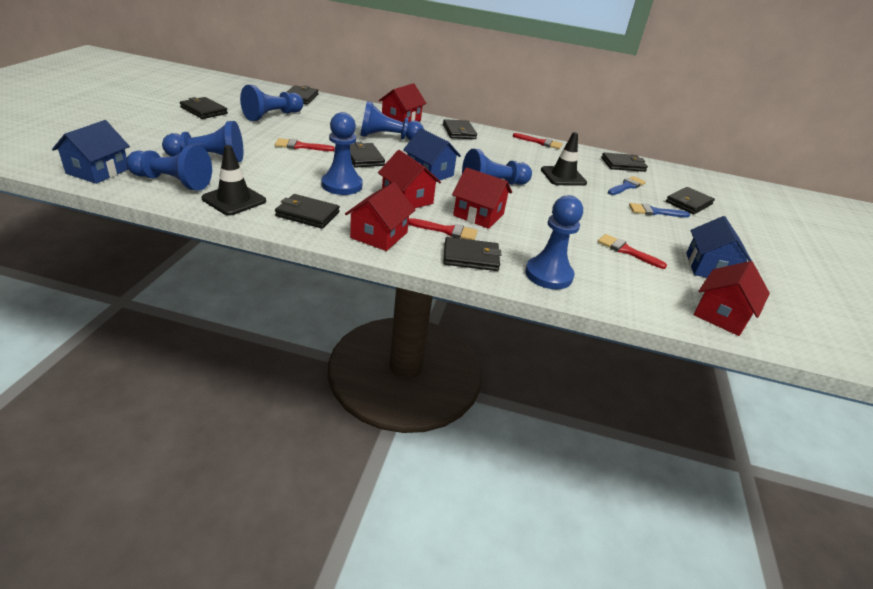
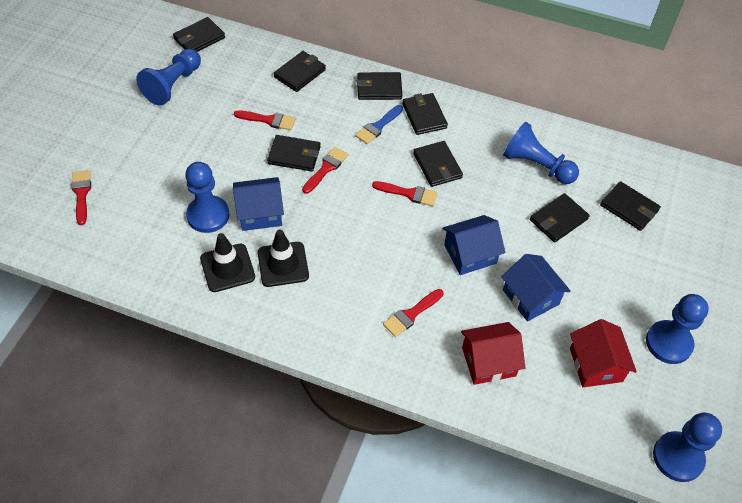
blue brush: [608,176,646,195] [629,203,690,218] = 2 -> [355,105,403,144] = 1
blue pawn: [126,145,212,191] [162,121,243,162] [240,85,304,121] [322,112,363,195] [360,101,424,140] [462,149,532,185] [525,195,583,289] = 7 -> [136,49,201,106] [186,162,229,233] [503,122,579,184] [646,294,709,364] [653,413,722,482] = 5
red brush: [275,138,335,151] [408,218,478,240] [513,133,562,149] [598,234,667,269] = 4 -> [71,170,91,225] [234,110,296,130] [302,147,348,194] [372,181,438,206] [383,289,443,337] = 5
red house: [345,182,415,251] [378,150,441,208] [379,83,427,123] [452,167,512,229] [693,261,770,336] = 5 -> [461,322,525,385] [570,319,637,387] = 2

